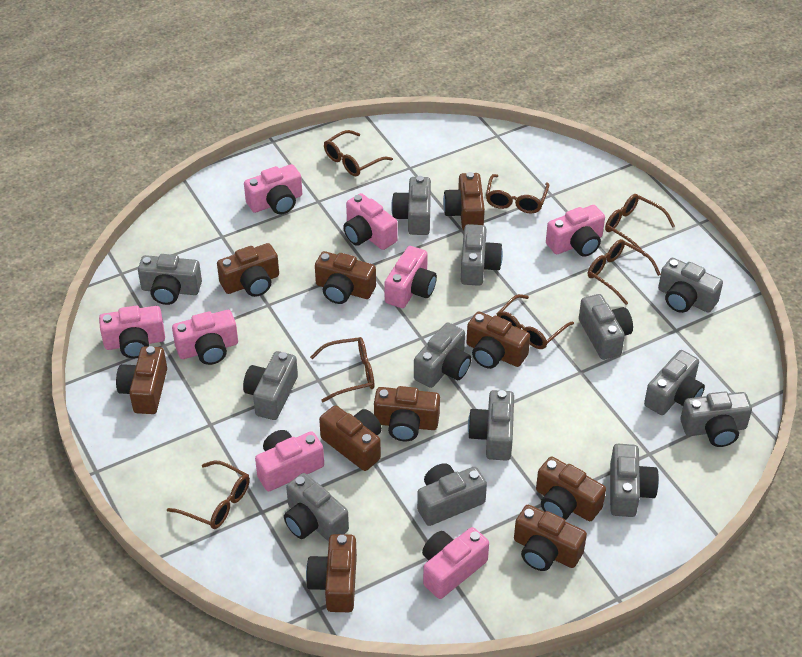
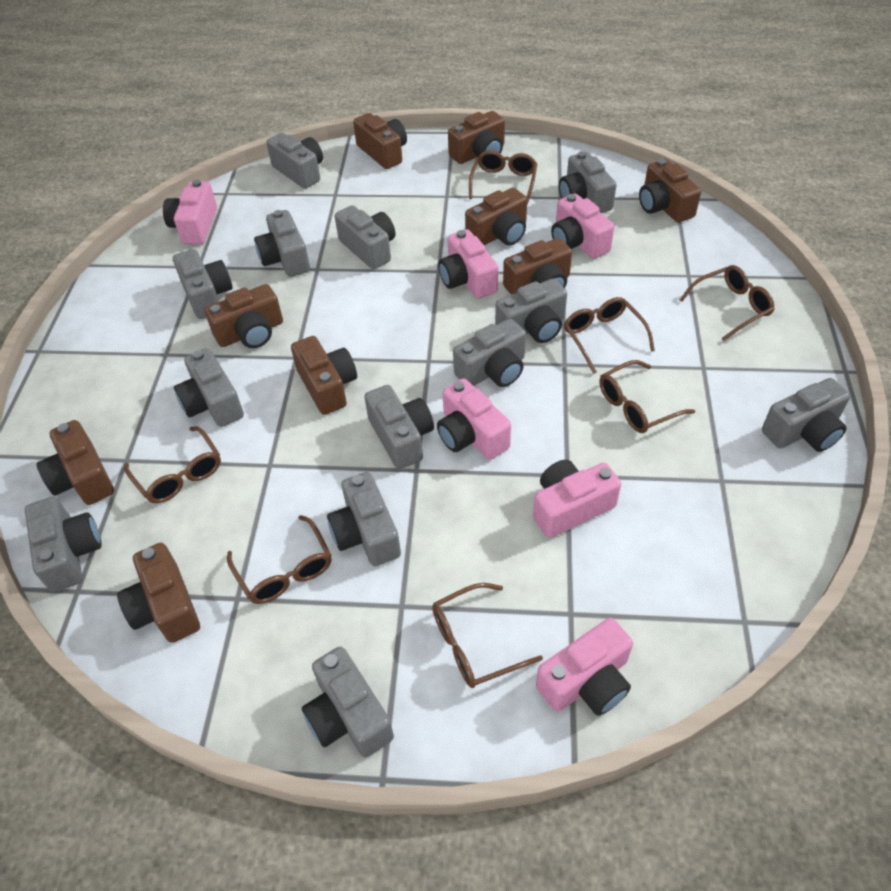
brown camera: [116,346,167,414] [217,243,279,297] [306,534,357,612] [315,251,376,304] [319,405,382,471] [374,386,440,441] [443,172,485,230] [467,312,530,369] [514,505,587,571] [536,457,606,521] = 10 -> [36,420,114,505] [117,543,200,643] [205,284,283,348] [291,336,357,415] [353,113,407,169] [448,111,505,164] [465,188,527,246] [503,238,572,295] [639,159,701,223] = 9
pink camera: [99,306,165,359] [172,310,238,365] [244,164,302,214] [255,430,324,491] [343,193,398,250] [384,246,437,308] [422,527,489,599] [546,205,605,257] = 8 -> [163,180,217,245] [437,378,511,460] [438,229,498,299] [533,460,621,538] [536,618,633,716] [551,193,614,259] = 6

